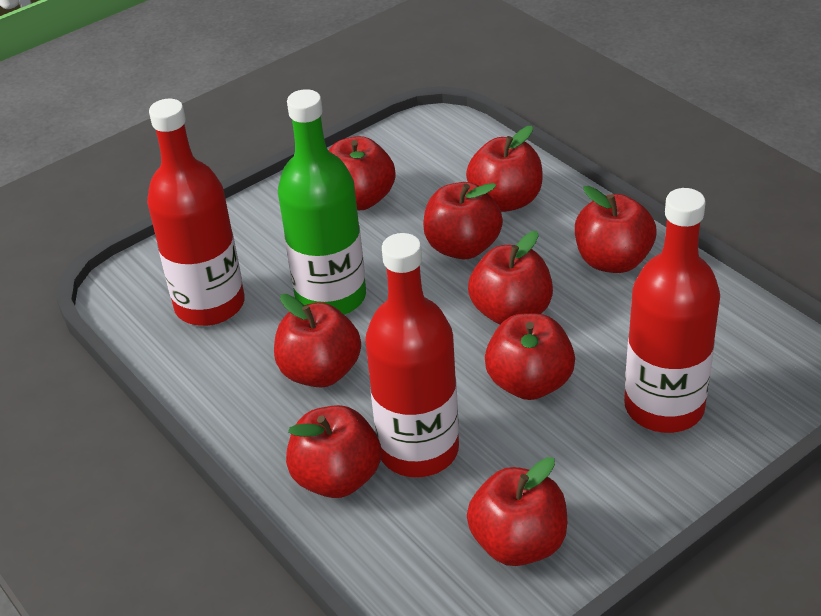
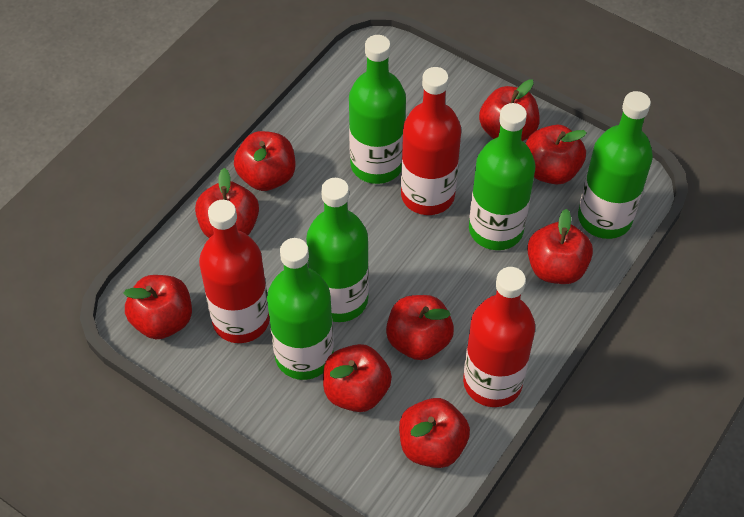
green bottle: [278,89,366,315] = 1 -> [267,238,334,380] [306,178,369,322] [349,35,406,184] [469,103,536,250] [578,91,653,239] = 5

